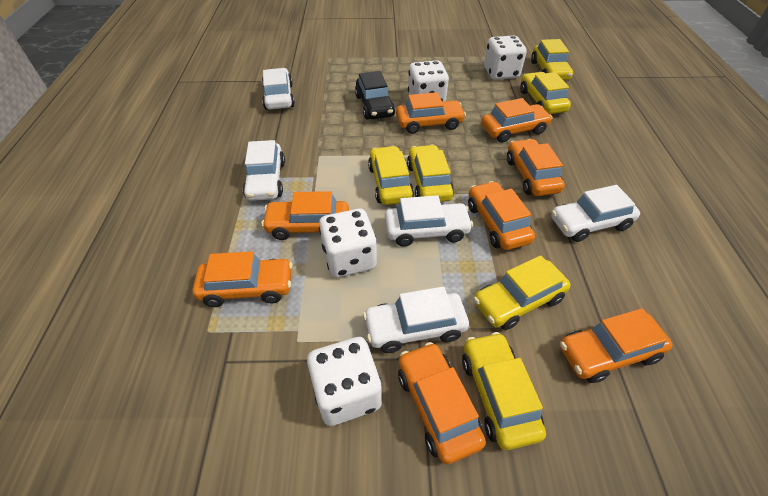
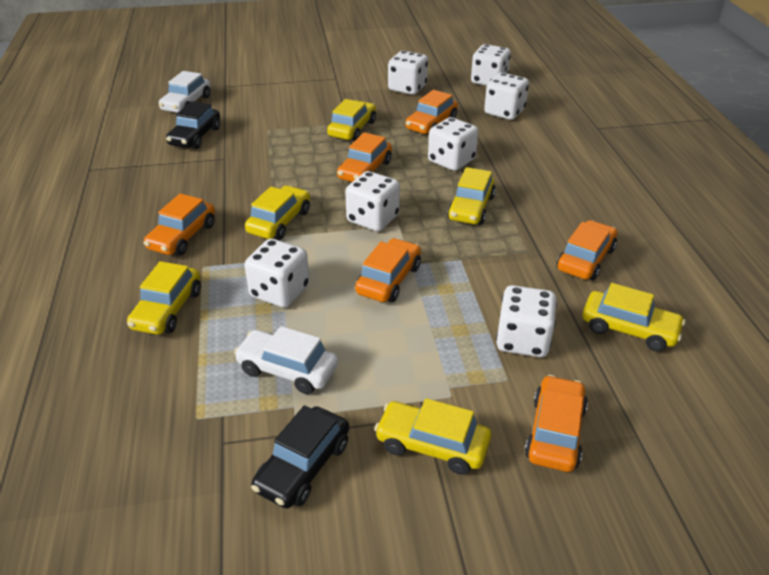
black car: [355,71,395,120] = 1 -> [166,101,220,149] [251,405,349,508] = 2
orange car: [192,251,293,307] [261,191,349,240] [396,92,466,134] [398,342,486,464] [468,181,535,250] [481,98,553,143] [507,139,565,196] [560,308,673,383] = 8 -> [144,193,215,256] [337,132,392,182] [355,238,421,302] [405,90,458,135] [525,375,588,472] [557,220,617,280] = 6
white car: [243,140,285,201] [262,68,295,110] [363,287,469,353] [385,195,473,247] [551,185,640,242] = 5 -> [159,71,210,113] [234,326,338,394] = 2
white dice: [307,337,382,426] [319,209,377,277] [408,60,449,102] [484,35,527,80] = 4 -> [245,239,309,308] [345,171,400,231] [388,51,428,95] [428,117,478,171] [471,44,511,86] [484,73,529,120] [496,285,557,357] = 7

